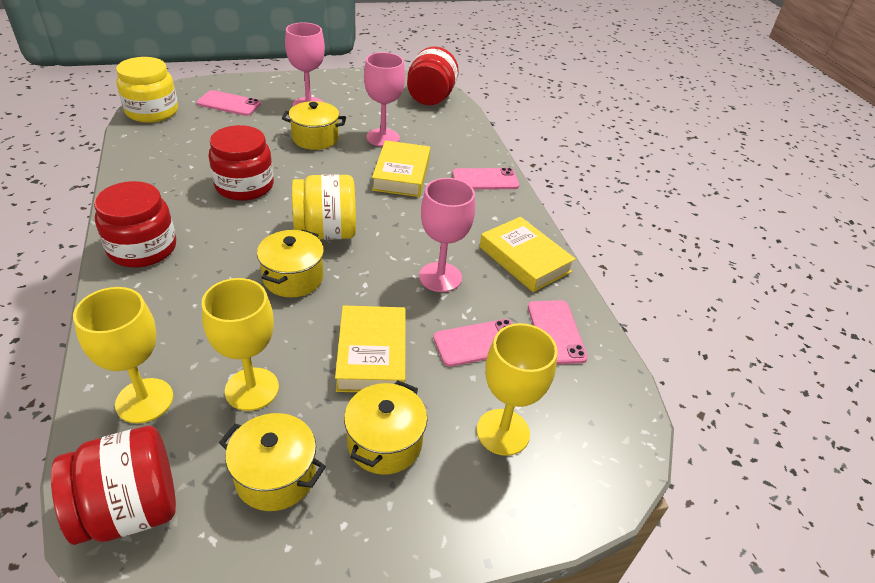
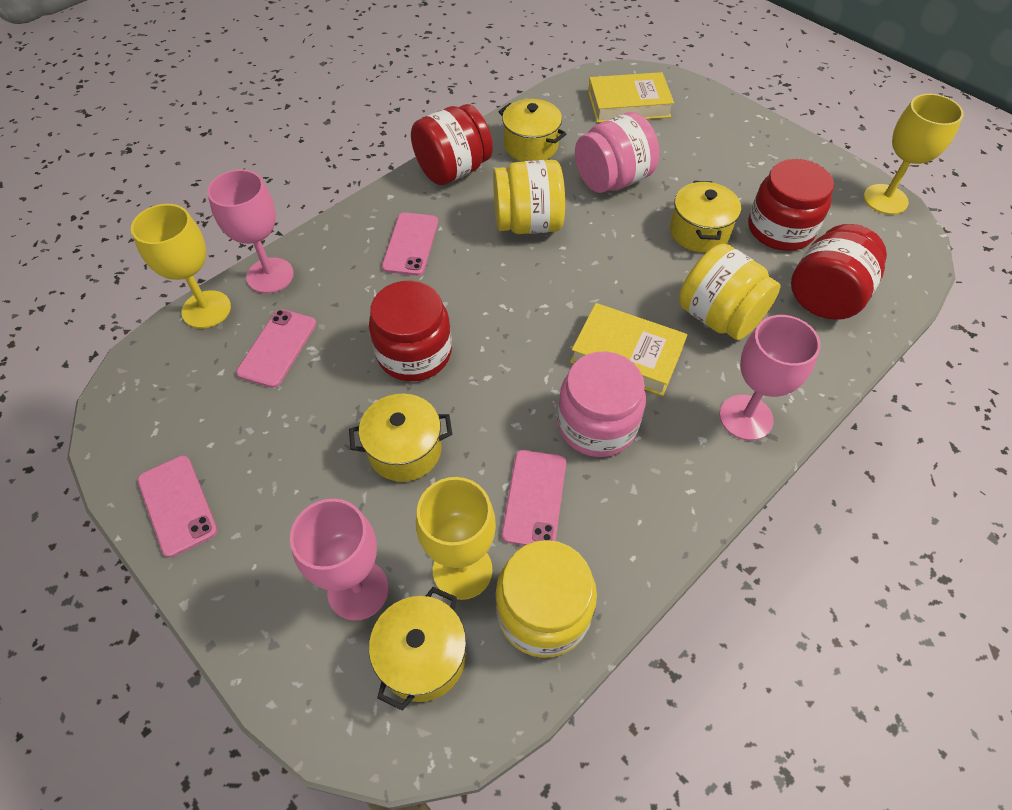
pink jar: none = 0 -> [557,351,646,457] [575,112,659,193] = 2
yellow book: [335,305,406,392] [372,140,430,197] [480,217,576,292] = 3 -> [570,303,687,396] [588,72,674,123] = 2
yellow jar: [116,57,178,123] [292,174,356,240] = 2 -> [493,160,565,234] [495,540,597,658] [679,244,780,340] = 3

